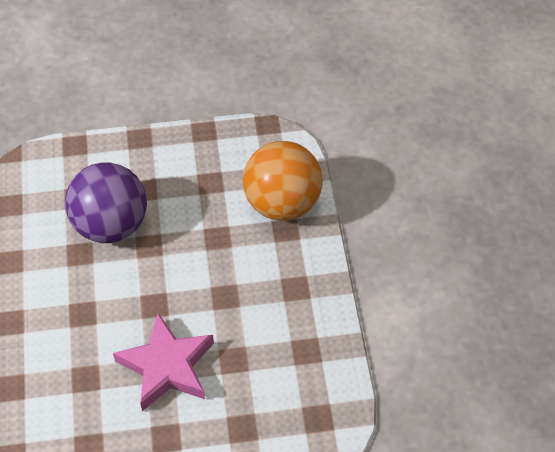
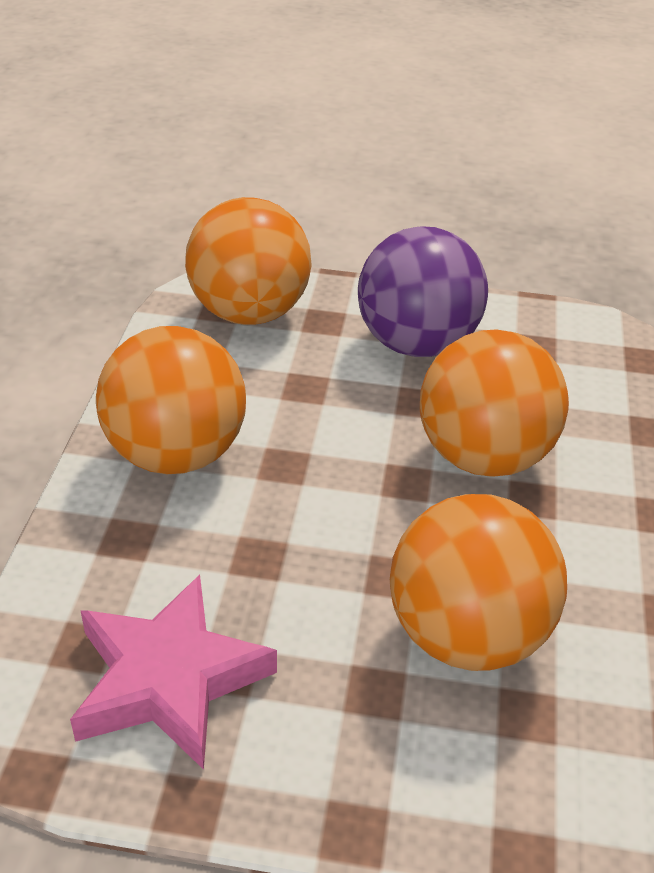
orange ball: [243,141,323,221] = 1 -> [96,326,246,474] [185,197,312,325] [390,494,567,671] [420,329,569,477] = 4

